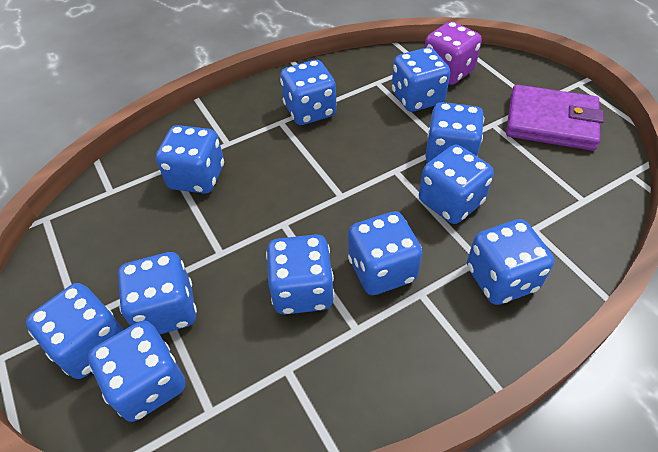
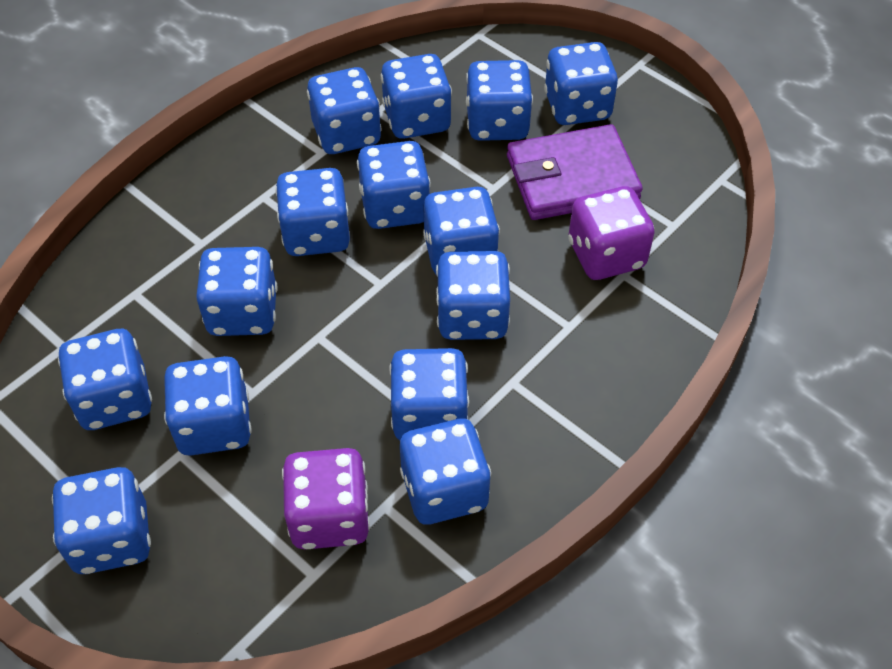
blue dice: [26,283,123,379] [88,320,186,422] [118,252,197,334] [156,125,224,194] [266,234,334,315] [280,60,337,125] [348,211,422,295] [392,47,450,112] [419,145,494,224] [425,102,484,163] [467,219,554,305] = 11 -> [52,467,151,574] [58,329,152,430] [164,356,252,456] [196,247,277,336] [275,168,350,256] [307,67,382,154] [357,141,431,229] [381,54,452,139] [389,348,469,440] [400,419,491,525] [423,187,500,275] [436,251,510,340] [466,60,533,141] [544,42,618,125] = 14
purple dice: [424,21,482,85] = 1 -> [282,448,370,550] [568,186,655,280] = 2

